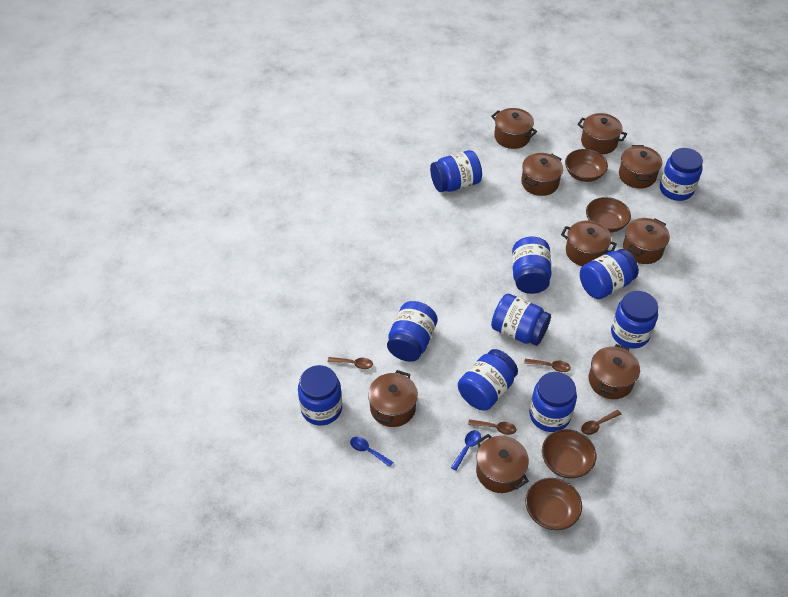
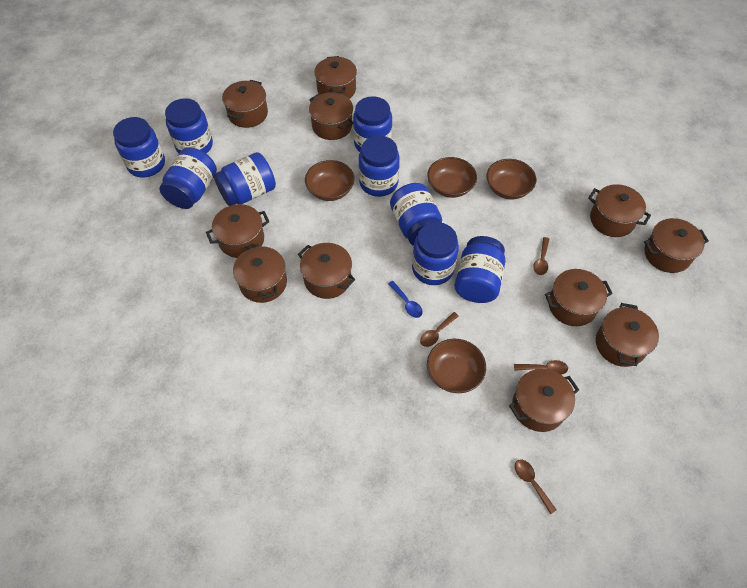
blue jar: [298,365,342,425] [387,301,438,362] [430,150,482,192] [458,349,518,411] [491,294,551,346] [512,237,552,294] [529,372,577,432] [580,249,639,299] [611,291,658,349] [660,148,703,201] = 10 -> [113,117,165,178] [159,148,217,209] [165,98,213,153] [214,152,276,206] [353,96,392,152] [359,136,400,197] [390,183,442,246] [412,222,459,285] [455,236,506,303] = 9
blue spoon: [350,437,393,467] [451,430,481,470] = 2 -> [388,281,423,318] = 1
brown pot: [368,370,418,427] [476,434,529,493] [491,108,537,149] [521,153,563,196] [561,221,617,266] [577,113,627,154] [589,344,640,399] [619,145,662,189] [623,218,670,264] = 9 -> [206,204,270,258] [222,80,268,128] [233,244,287,303] [298,243,356,299] [309,92,353,140] [314,56,357,99] [509,369,579,432] [545,269,613,326] [588,184,651,237] [596,303,659,367] [644,218,709,273] = 11

